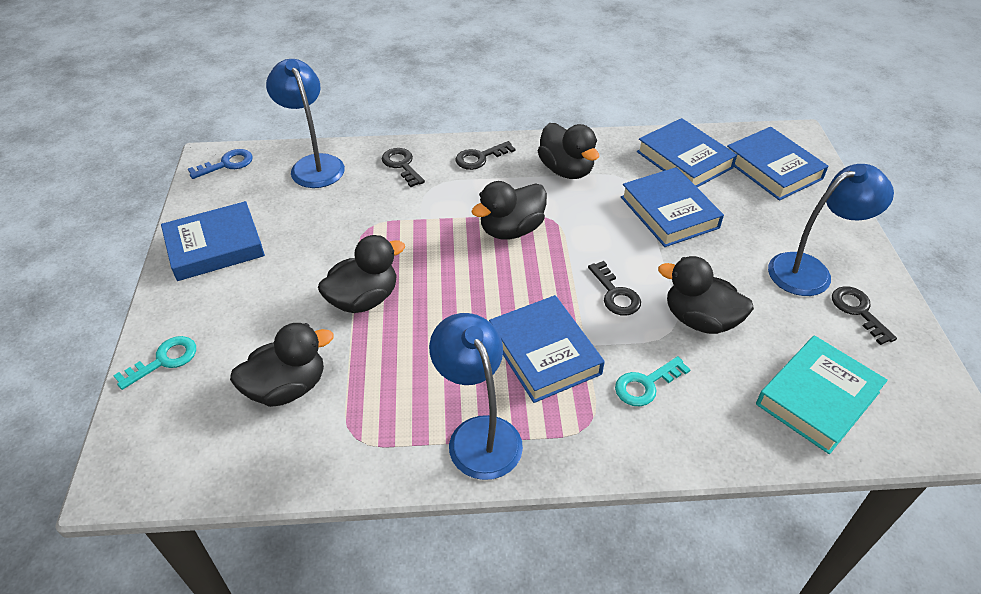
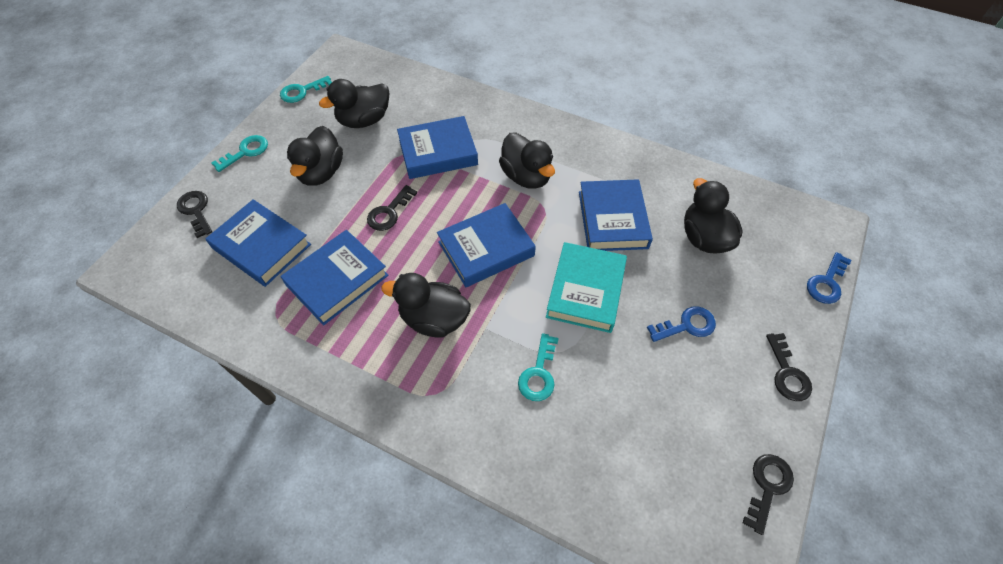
blue key: [188,149,253,179] = 1 -> [647,306,716,342] [807,252,852,304] = 2
blue lamp: [266,59,345,188] [429,313,523,480] [768,164,894,296] = 3 -> none = 0
turquoise key: [113,336,196,390] [615,356,691,406] = 2 -> [211,135,268,172] [280,76,332,103] [518,333,559,401] = 3

